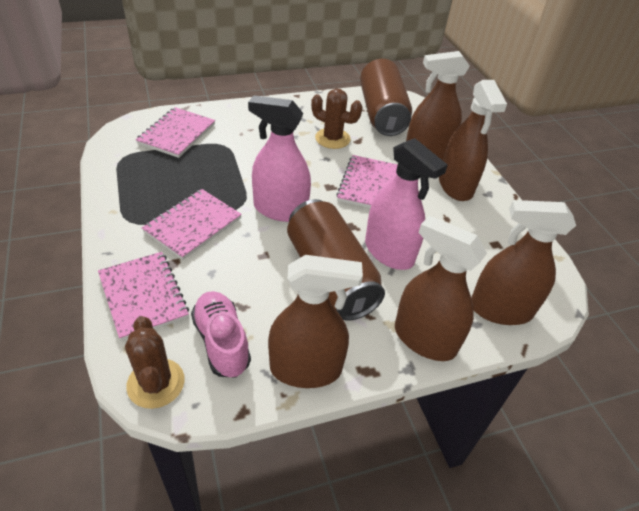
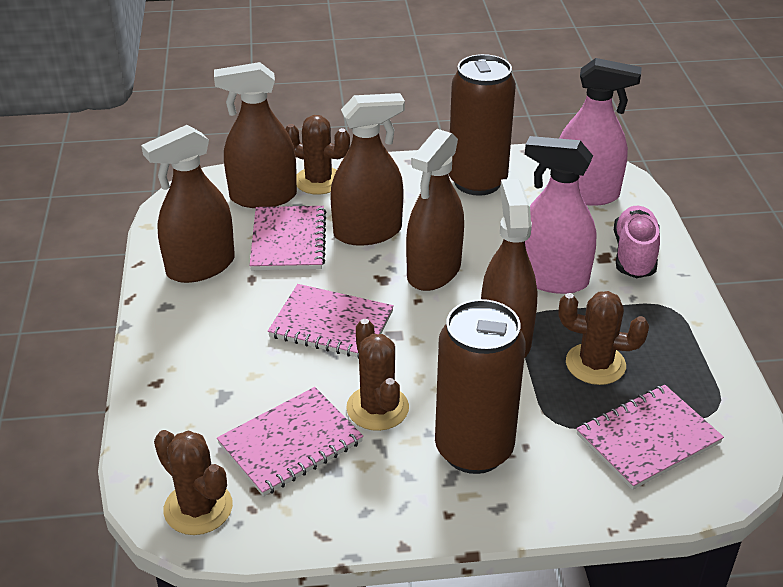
brown cactus: [125,316,185,409] [311,88,362,149] = 2 -> [154,430,233,535] [285,115,350,195] [346,319,409,431] [559,291,649,385] = 4

